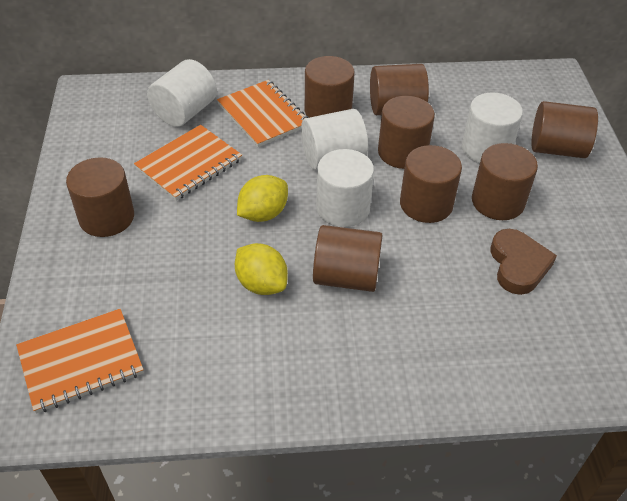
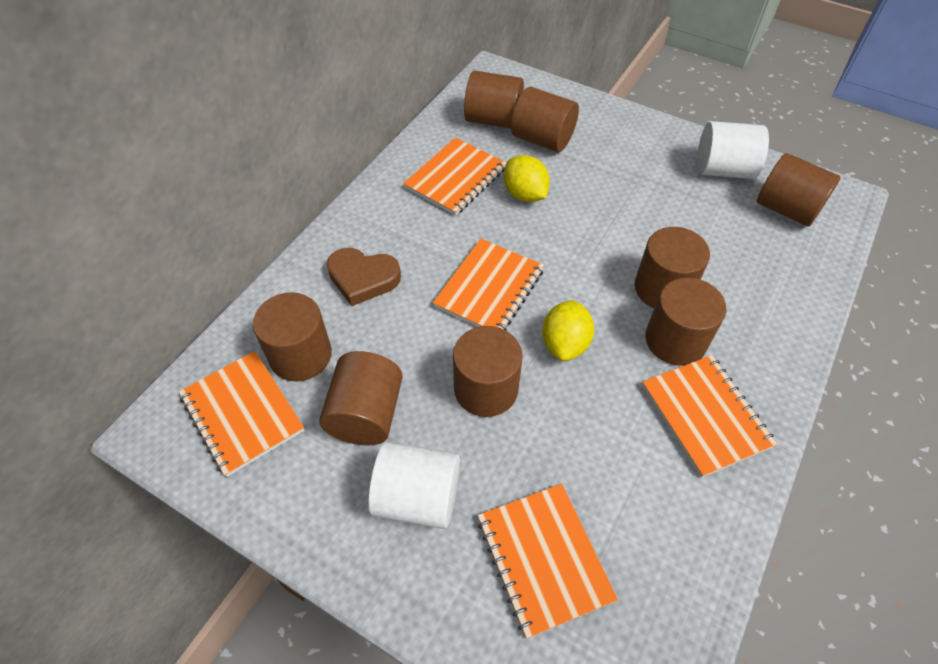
orange notebook: [16,309,144,414] [134,125,242,201] [217,80,309,147] = 3 -> [179,351,305,477] [403,137,506,216] [433,239,544,330] [478,484,618,639] [642,355,777,478] = 5
white cylinder: [147,59,217,127] [301,109,368,170] [316,149,374,227] [462,92,523,163] = 4 -> [368,442,460,529] [697,121,769,179] = 2

